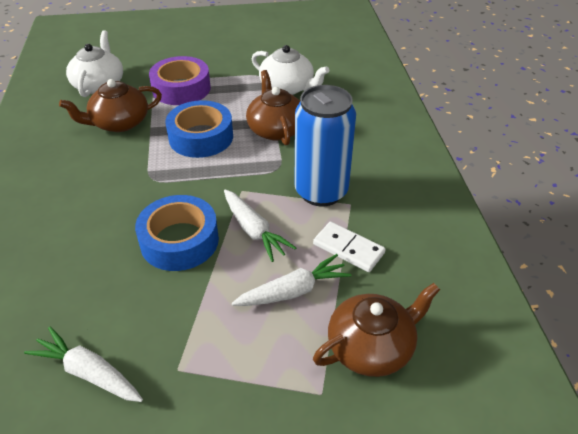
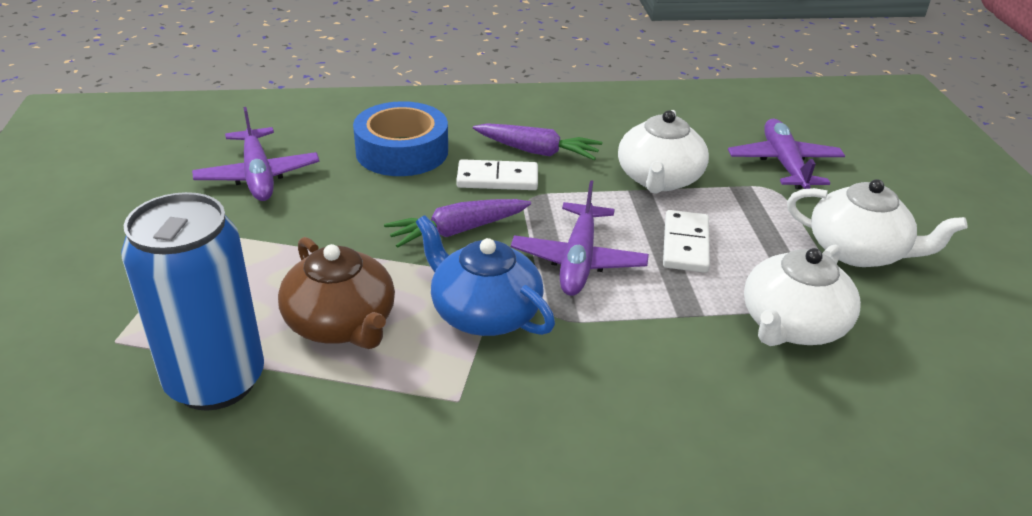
blue tape: [135,195,219,271] [165,100,233,158] = 2 -> [353,101,448,176] = 1
blue teapot: none = 0 -> [416,215,555,336] = 1
brown teapot: [59,79,162,132] [246,70,300,145] [313,283,440,377] = 3 -> [278,237,395,349] = 1
purple carrot: none = 0 -> [384,199,531,248] [473,123,603,160] = 2
purple plane: none = 0 -> [192,107,320,201] [511,180,649,296] [728,119,845,189] = 3
purple tape: [149,56,211,105] = 1 -> none = 0
white carrot: [24,327,143,402] [224,189,296,262] [232,254,351,306] = 3 -> none = 0
white domino: [313,222,386,272] = 1 -> [456,159,538,190] [663,210,710,273] = 2
white teapot: [66,30,123,97] [252,45,329,95] = 2 -> [618,110,709,194] [744,244,861,346] [787,179,968,267] = 3

